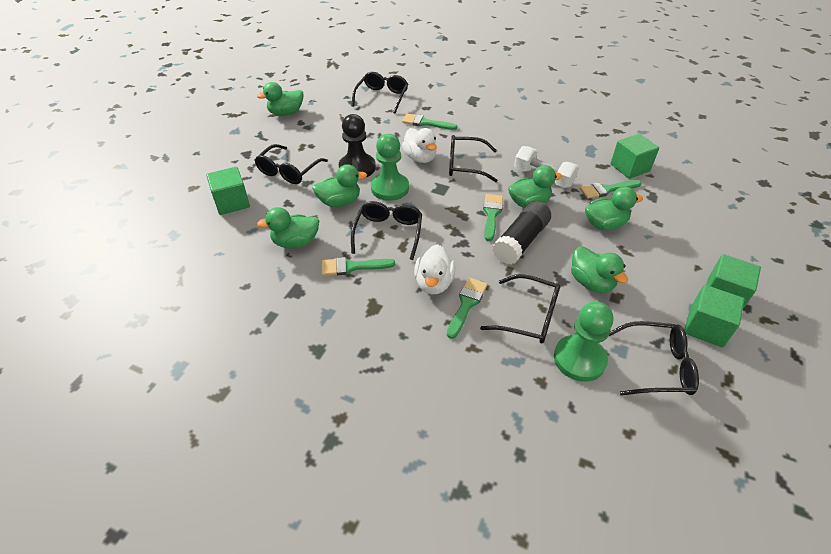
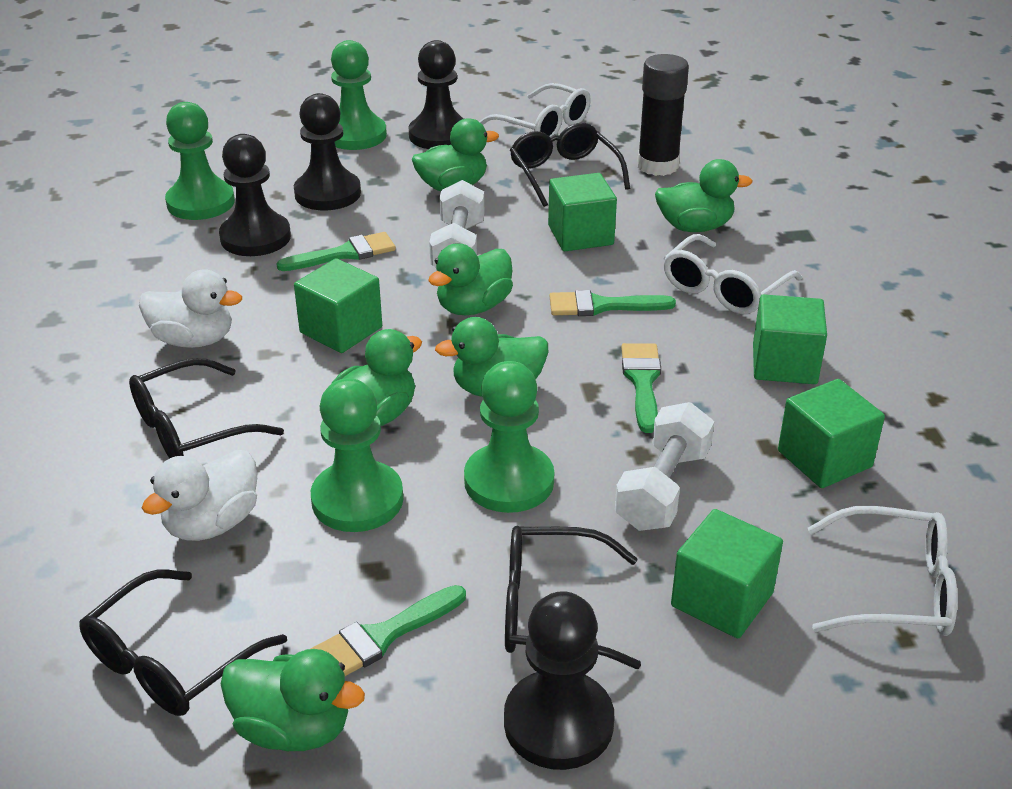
black glasses: [255,144,328,184] [351,201,422,260] [352,72,408,113] [449,135,498,182] [480,274,560,344] [609,321,699,396] = 6 -> [79,570,287,716] [129,358,284,458] [505,526,641,669] [510,123,630,207] = 4
black pawn: [339,114,376,177] = 1 -> [219,134,291,256] [294,93,361,210] [409,40,464,149] [504,591,614,770] = 4
green brush: [321,257,395,276] [402,114,457,130] [447,278,487,339] [483,194,503,241] [580,180,641,199] = 5 -> [276,232,396,271] [311,585,466,676] [550,290,676,316] [621,343,661,433] = 4
green cube: [206,167,250,215] [610,134,659,179] [684,285,744,347] [706,254,761,309] = 4 -> [294,258,382,353] [548,173,617,251] [671,509,783,638] [753,294,827,384] [778,379,885,488] = 5
green pawn: [371,134,409,201] [554,302,613,382] = 2 -> [165,102,235,220] [311,378,403,532] [331,40,387,150] [464,361,554,513] = 4
white dumbbell: [514,146,579,188] = 1 -> [429,180,484,267] [615,402,714,531] = 2
white glasses: none = 0 -> [479,83,591,137] [663,234,802,314] [808,506,958,636] = 3

